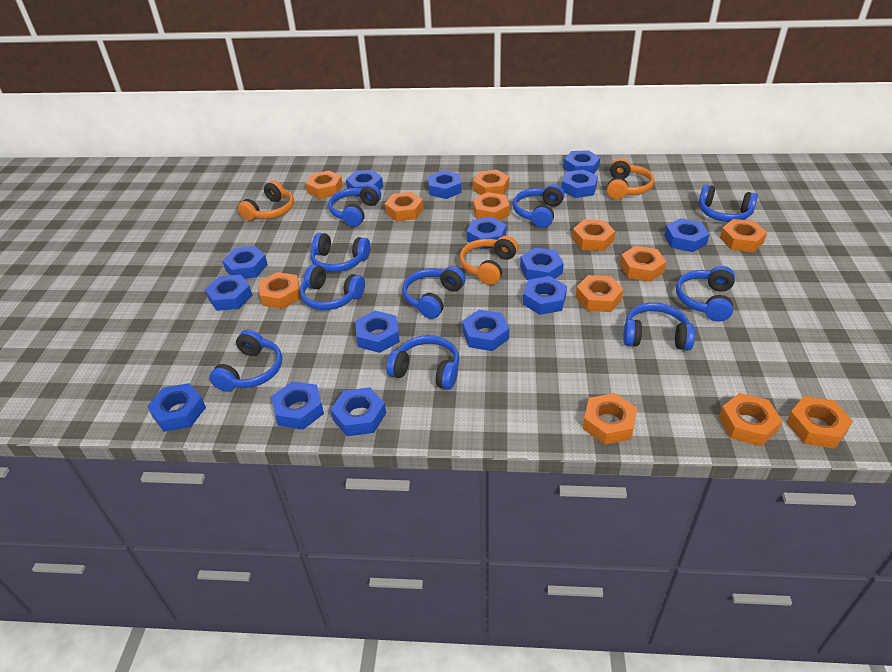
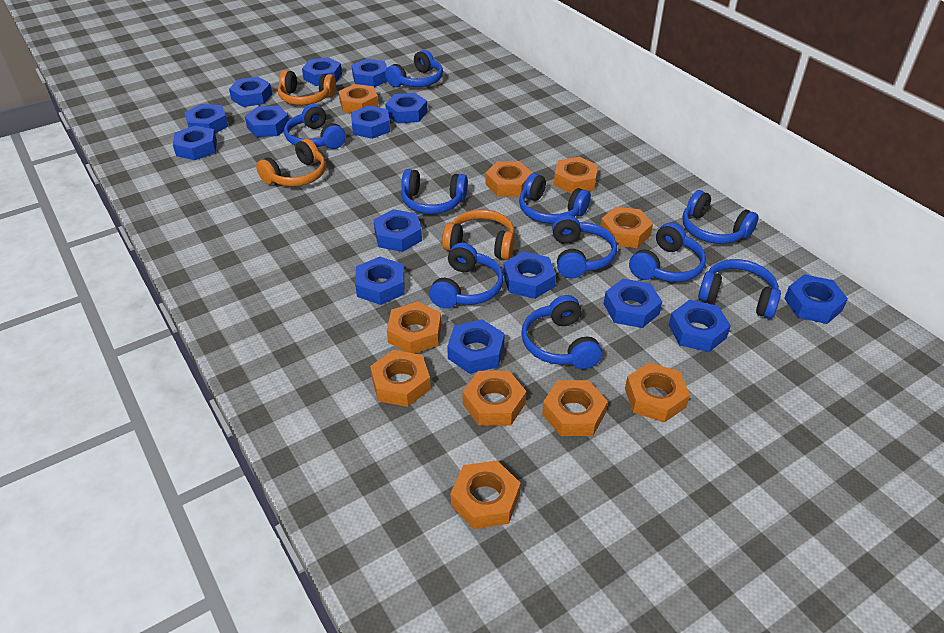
orange nut: [259,272,301,309] [305,171,343,199] [385,192,424,221] [473,170,509,195] [473,192,510,220] [572,219,615,251] [576,275,624,312] [583,393,637,445] [620,246,666,282] [719,393,782,446] [720,219,767,252] [786,396,853,449] = 12 -> [338,84,379,113] [370,350,431,407] [387,301,441,354] [451,460,521,529] [463,371,526,426] [485,161,532,197] [542,380,608,436] [554,157,598,194] [601,207,653,248] [625,362,690,423] = 10

